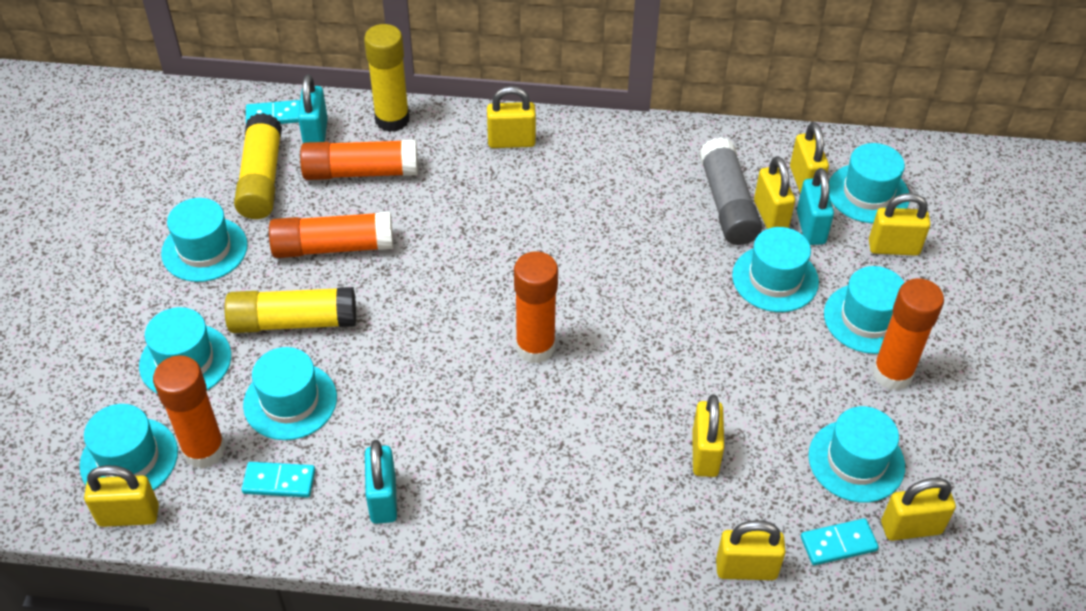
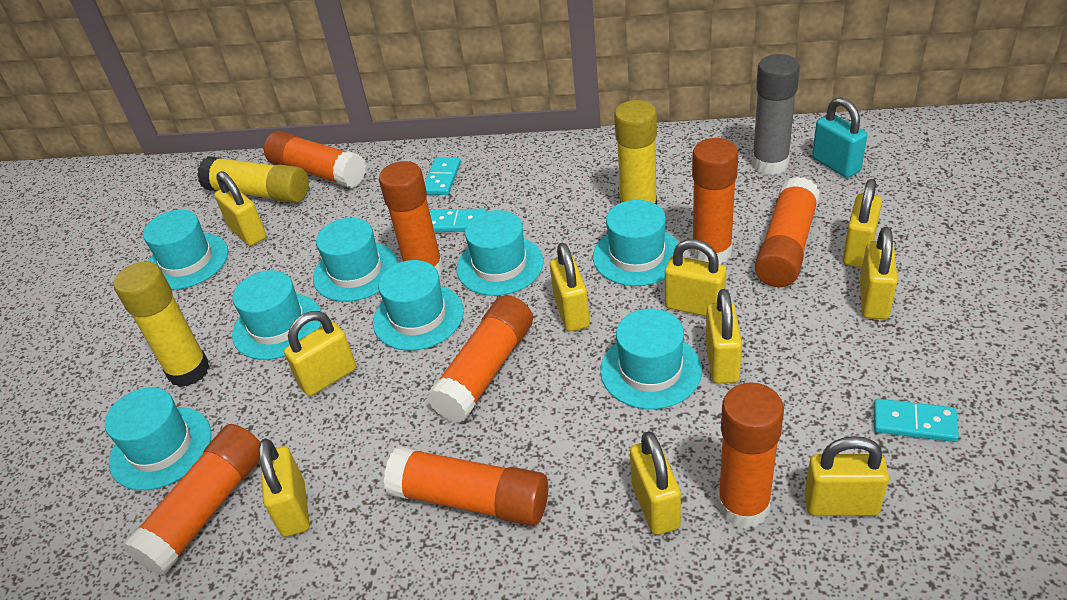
orange glue stick: [153,355,226,469] [269,212,393,258] [300,139,418,180] [514,251,558,363] [872,278,944,390] = 5 -> [122,424,260,576] [264,131,366,188] [379,161,444,276] [384,446,548,526] [427,295,533,423] [692,138,739,265] [717,382,784,529] [755,177,820,287] = 8
turquoise padlock: [298,74,328,143] [365,440,397,524] [797,168,834,245] = 3 -> [812,97,867,178] = 1
yellow padlock: [84,465,159,527] [487,86,536,148] [692,395,724,477] [716,520,786,580] [754,156,795,229] [790,122,829,194] [869,193,931,256] [881,478,956,541] = 8 -> [214,171,267,246] [259,438,310,537] [284,311,356,396] [550,243,590,331] [630,431,681,535] [665,239,727,317] [706,289,742,384] [804,436,889,516] [843,179,882,268] [860,227,898,319] = 10

